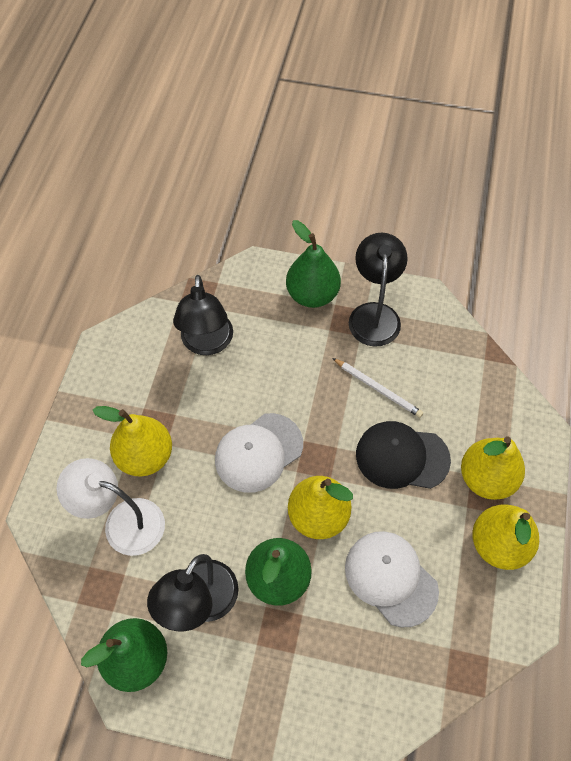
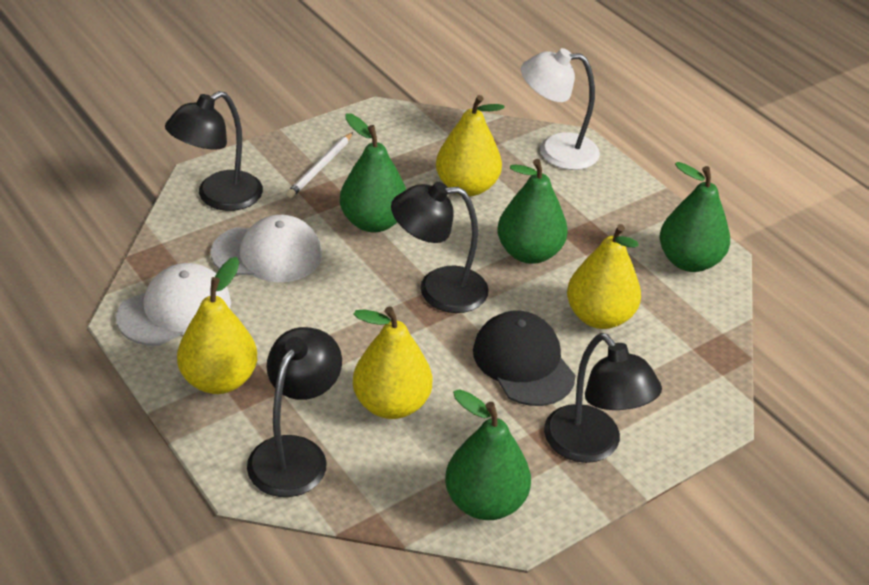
black lamp: [147,554,239,631] [173,275,233,355] [349,233,408,347] = 3 -> [165,91,263,211] [247,327,342,497] [391,182,489,313] [544,333,662,463] = 4
green pear: [81,618,167,692] [245,538,312,606] [286,220,341,308] = 3 -> [340,113,406,232] [445,389,531,520] [497,159,568,264] [659,162,730,272] = 4

